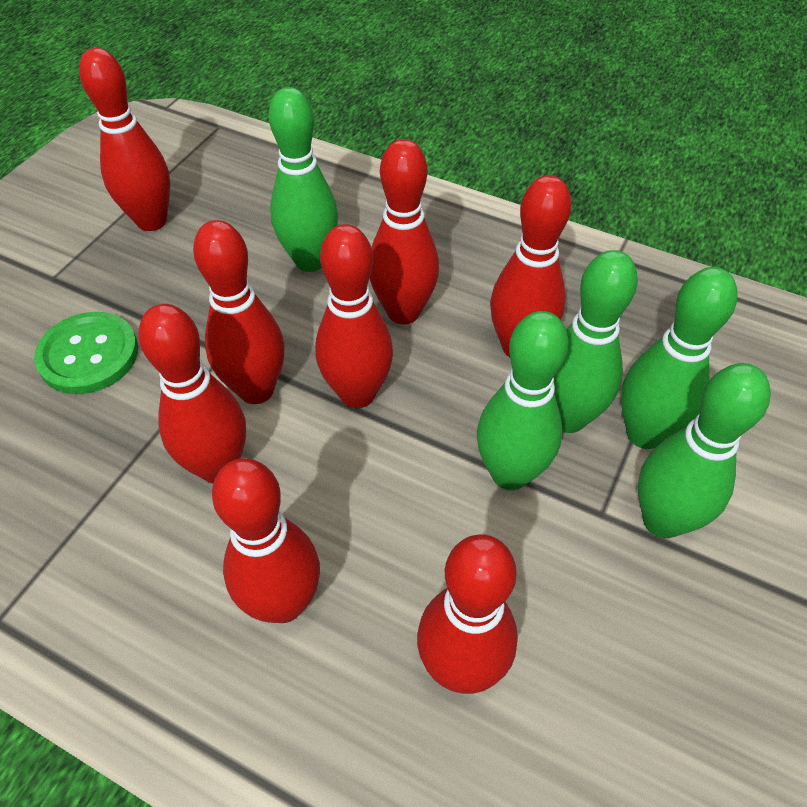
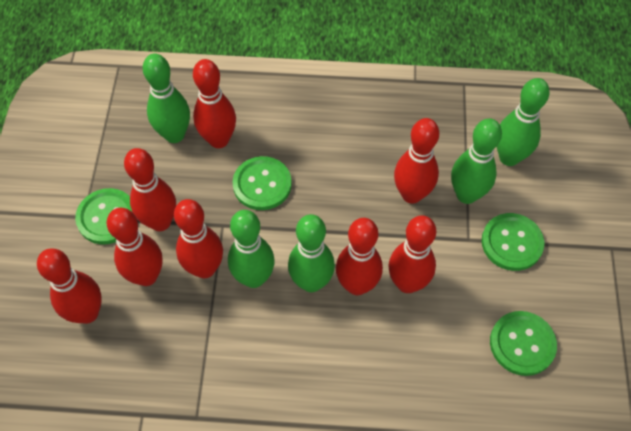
green button: [34,312,138,394] = 1 -> [75,188,132,245] [233,156,292,210] [481,213,544,271] [490,311,557,376] = 4

